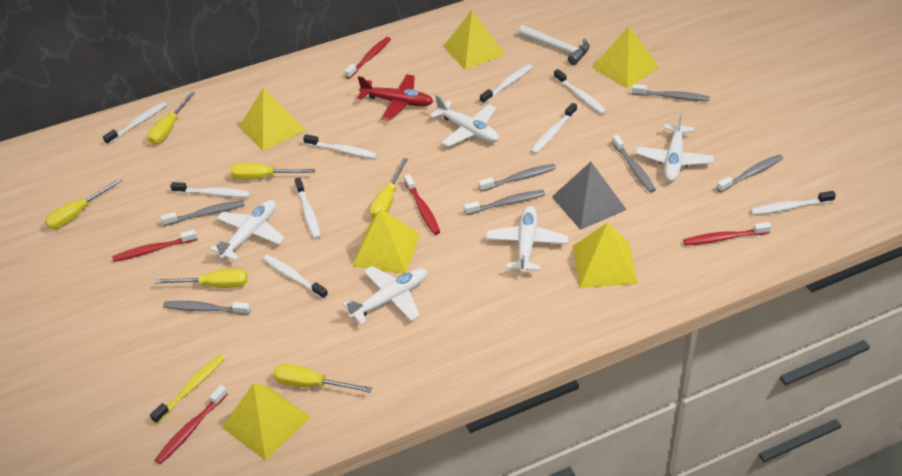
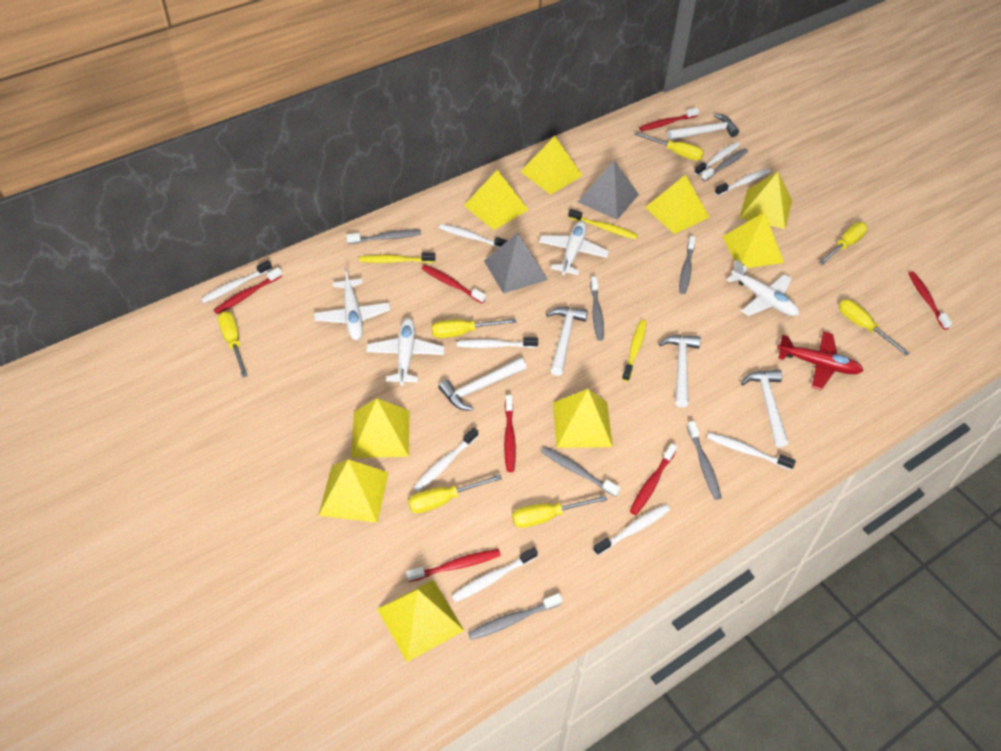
grey pyramid: [552,162,627,230] = 1 -> [484,233,548,293] [578,161,639,220] = 2
red toothbrush: [112,229,198,262] [155,385,228,464] [345,37,391,79] [404,174,440,235] [683,222,771,245] = 5 -> [214,267,282,314] [406,549,501,582] [421,265,486,303] [504,395,516,472] [630,443,677,515] [639,107,699,131] [908,271,952,330] = 7
white hammer: [518,25,590,65] = 1 -> [438,357,526,411] [546,307,588,376] [659,335,701,407] [667,114,739,140] [741,370,788,447] = 5
white plane: [210,200,285,261] [343,266,427,325] [429,94,499,147] [486,206,568,274] [636,112,714,182] = 5 -> [314,268,390,340] [366,318,445,386] [539,221,609,275] [726,259,799,316] = 4
yellow pyramid: [222,383,310,461] [240,88,306,151] [352,209,420,274] [443,10,506,70] [573,223,638,288] [592,26,659,88] = 6 -> [318,459,389,523] [351,398,409,458] [377,580,464,662] [464,170,528,230] [520,136,583,195] [553,389,613,448] [645,175,709,234] [722,212,784,268] [739,172,792,229] = 9
yellow screwdriver: [45,178,122,229] [148,91,195,145] [154,269,248,288] [231,163,315,180] [273,364,372,393] [370,158,408,219] = 6 -> [218,311,248,377] [408,474,502,513] [431,319,516,338] [512,495,607,528] [635,132,704,161] [819,222,868,265] [839,299,910,356] = 7
yellow toothbrush: [150,354,225,424] = 1 -> [359,253,435,263] [568,209,638,239] [622,320,647,382] = 3

